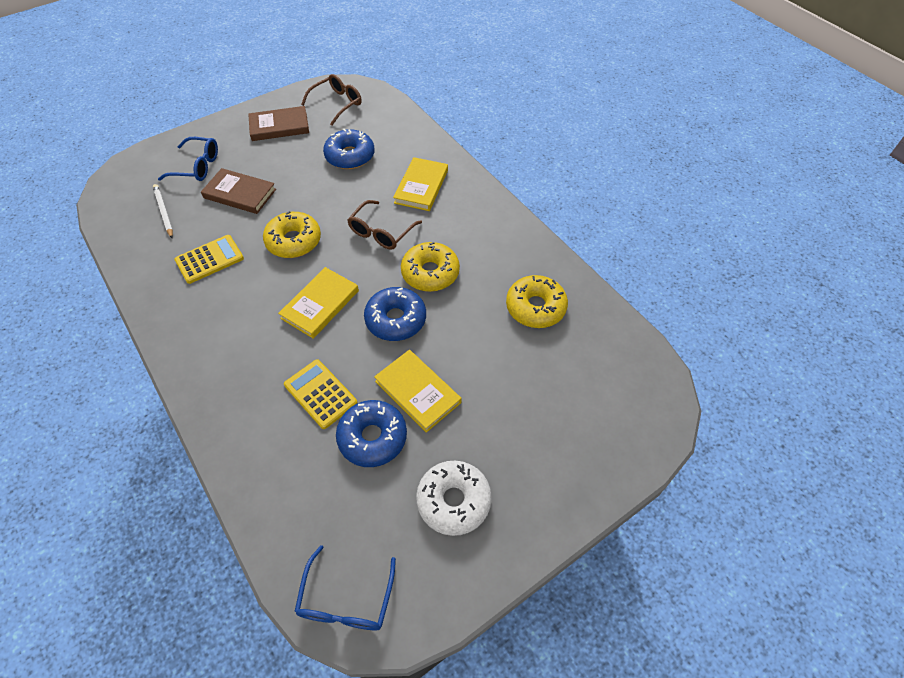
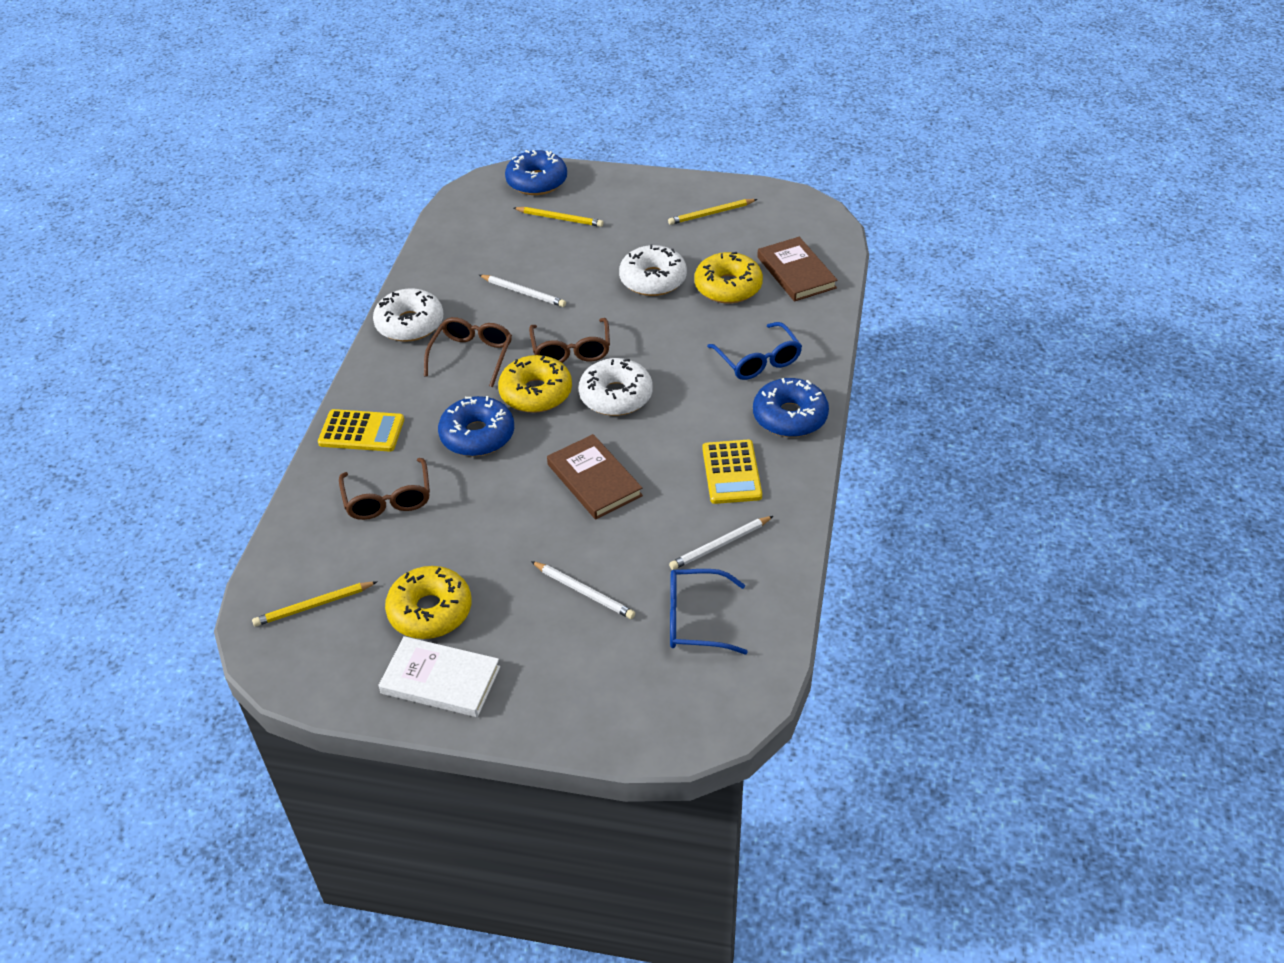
brown glasses: [301,74,362,126] [347,200,422,250] = 2 -> [339,458,430,520] [424,317,512,387] [529,318,610,363] = 3
white book: none = 0 -> [378,636,500,717] = 1
white donut: [416,461,492,536] = 1 -> [373,288,443,342] [579,358,653,416] [619,245,687,296] = 3
white pencil: [153,184,173,238] = 1 -> [479,275,566,307] [531,561,635,619] [669,516,773,570] = 3
yellow book: [278,267,359,339] [374,350,461,433] [393,157,448,211] = 3 -> none = 0
yellow pencil: none = 0 -> [252,581,378,627] [514,207,603,227] [668,199,757,225] = 3

